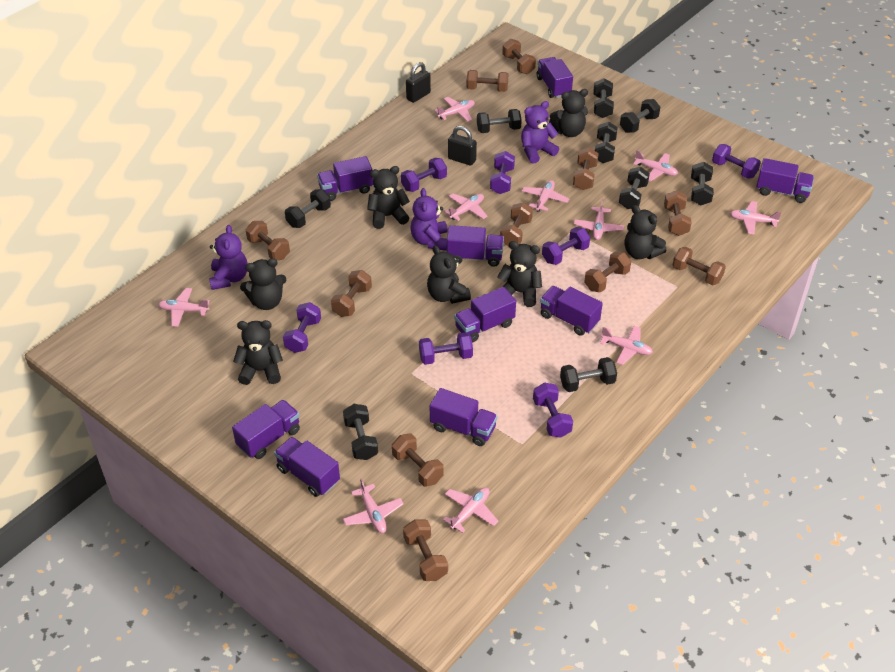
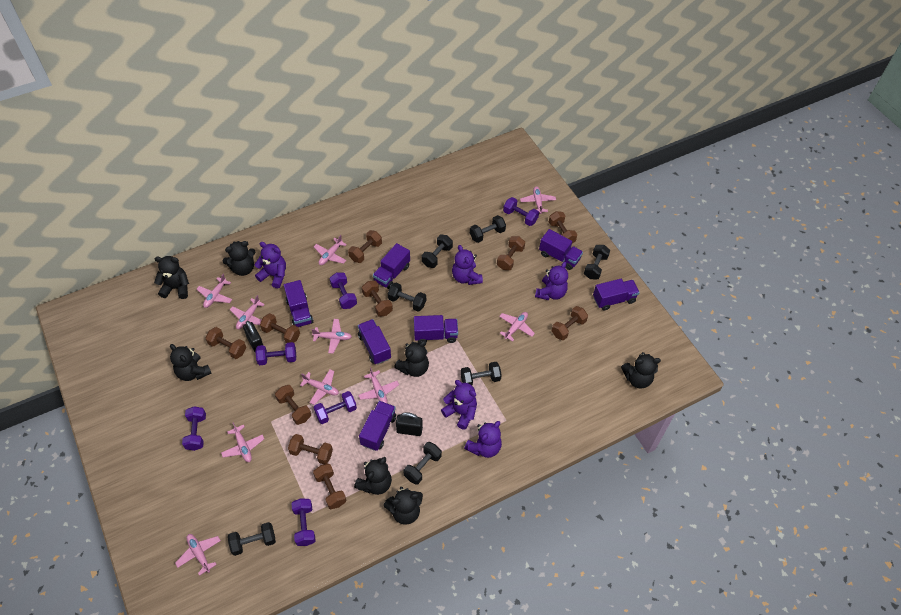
black dumbbell: [285,189,331,228] [343,404,378,460] [477,109,522,133] [560,357,617,392] [593,78,614,118] [595,122,618,163] [619,167,650,209] [620,99,660,133] [691,162,714,206] = 9 -> [228,522,276,556] [388,282,426,312] [404,442,442,485] [422,235,453,268] [460,362,502,385] [470,215,506,243] [584,245,610,279] = 7
brown dumbbell: [246,221,290,260] [331,270,372,317] [392,434,444,487] [403,519,448,581] [466,70,508,92] [500,202,533,247] [502,39,536,74] [573,147,599,190] [584,252,631,292] [664,190,692,236] [673,247,726,285] = 11 -> [206,327,246,359] [260,313,300,343] [275,385,311,425] [288,434,333,464] [313,464,346,509] [348,230,382,263] [362,281,393,317] [497,236,525,270] [549,211,577,243] [552,306,588,340] = 10
purple dumbbell: [283,302,321,353] [401,158,447,192] [419,332,473,365] [490,151,515,194] [533,383,573,437] [542,227,590,265] [712,144,761,179] = 7 -> [182,406,206,451] [255,342,296,365] [291,498,316,546] [313,391,357,424] [330,273,357,309] [503,197,539,226] = 6
purple teddy bear: [209,225,248,290] [410,188,448,251] [521,101,559,164] = 3 -> [254,242,286,288] [441,380,477,430] [452,245,483,285] [464,421,502,458] [535,262,568,300] = 5
purple truck: [232,400,300,459] [274,437,340,497] [317,156,373,201] [430,388,497,446] [447,225,504,267] [454,287,516,343] [537,57,573,98] [540,286,603,336] [756,158,814,203] = 9 -> [284,280,314,327] [358,319,391,365] [359,401,396,451] [373,243,410,289] [414,315,458,343] [539,229,583,270] [593,279,640,311] = 7

